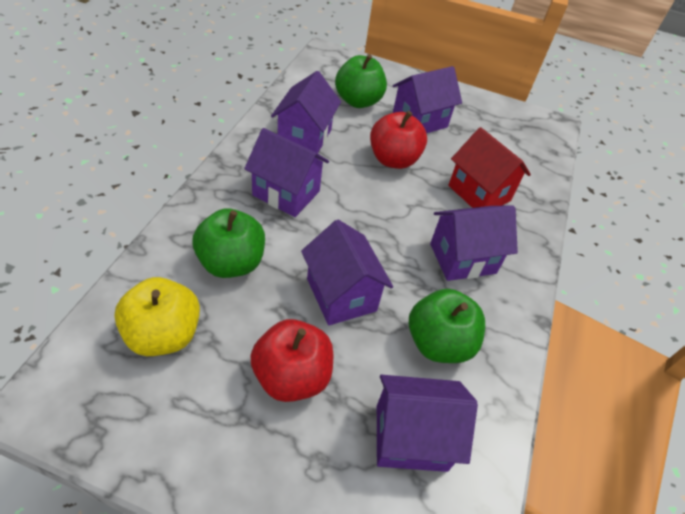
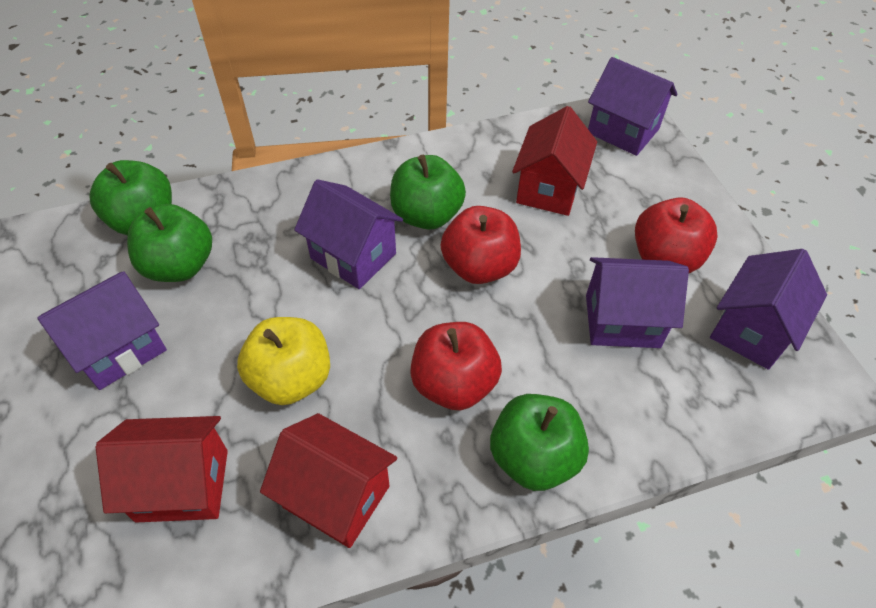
green apple: [192,208,265,278] [335,54,387,108] [409,289,485,363] = 3 -> [89,160,172,235] [127,204,212,282] [390,155,466,230] [490,394,589,491] = 4
purple house: [244,128,329,217] [271,71,341,153] [301,220,393,325] [377,375,478,472] [393,66,462,133] [430,205,518,281] = 6 -> [37,271,167,390] [294,179,403,289] [586,257,689,348] [588,57,677,156] [710,249,827,370] = 5
red apple: [250,319,333,402] [370,111,427,169] = 2 -> [410,322,502,410] [441,206,521,284] [635,197,718,273] = 3
red house: [448,127,531,208] = 1 -> [95,416,228,522] [260,413,397,548] [512,106,597,216] = 3

